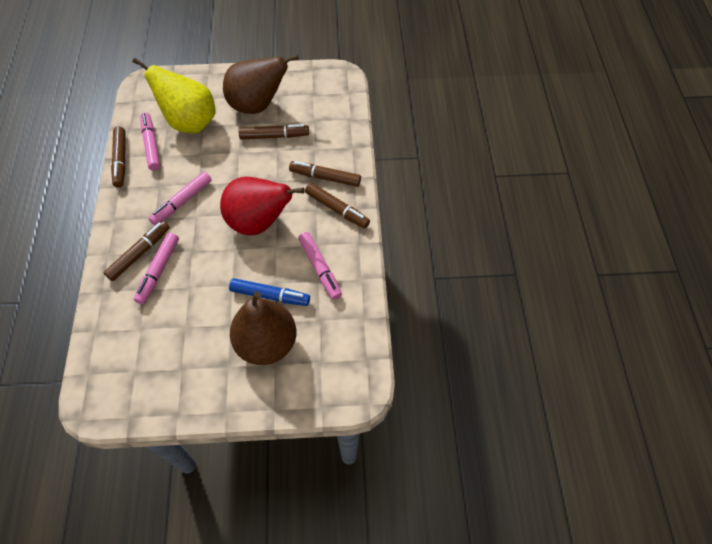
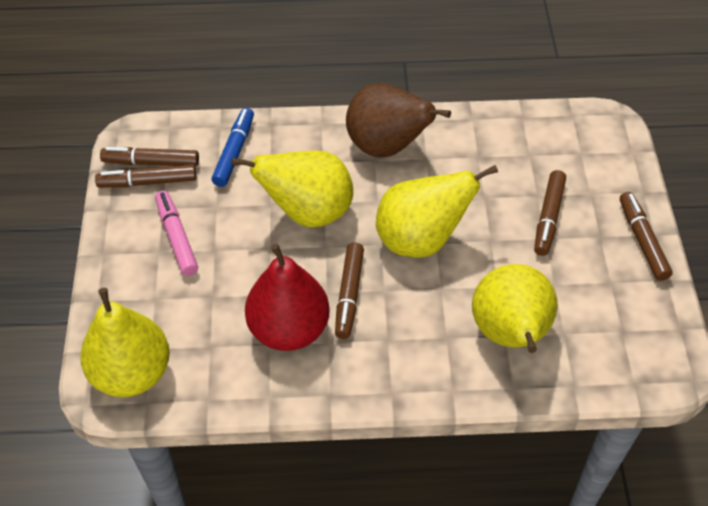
brown pear: [223,54,299,114] [230,291,296,365] = 2 -> [346,83,451,158] = 1
pink marker: [134,232,179,304] [140,113,160,171] [149,172,212,226] [298,232,342,300] = 4 -> [155,191,198,276] = 1
yellow pear: [133,58,215,133] = 1 -> [80,288,170,397] [231,151,353,227] [376,165,498,257] [472,264,558,353] = 4

